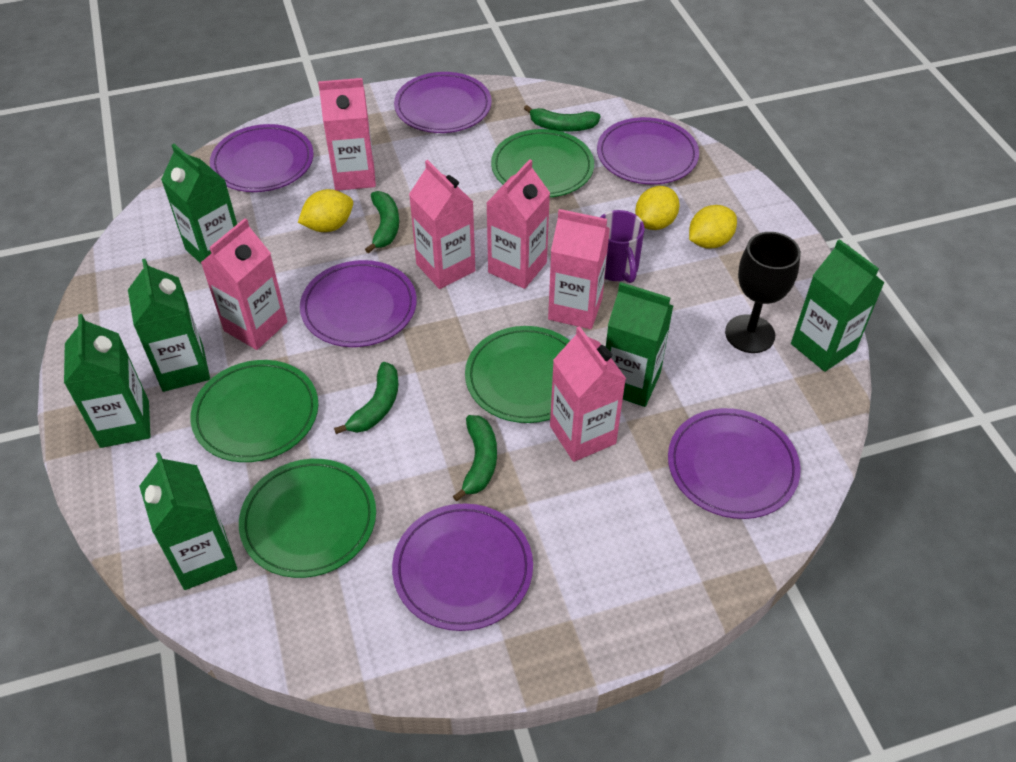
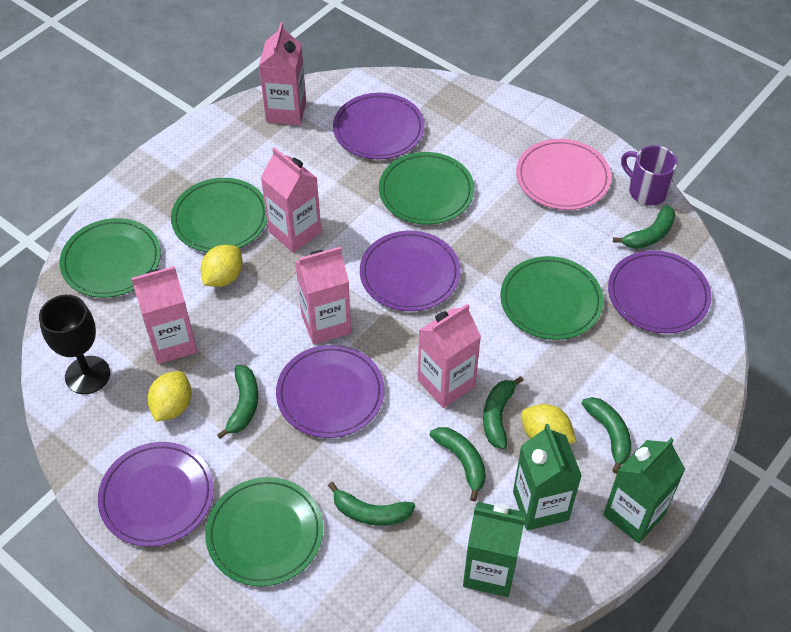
green banana: [334,362,398,434] [365,191,399,253] [453,415,497,502] [524,105,601,132] = 4 -> [217,365,258,439] [328,482,415,526] [430,427,486,501] [483,376,524,449] [582,397,631,474] [613,205,675,249] = 6
green carton: [64,314,150,448] [128,259,210,392] [139,452,237,590] [161,144,237,265] [606,282,674,407] [791,239,885,372] = 6 -> [463,502,526,597] [513,424,582,530] [603,438,686,543] = 3
green plate: [190,360,318,462] [239,459,376,578] [465,326,570,423] [491,129,594,197] = 4 -> [60,218,161,298] [171,178,267,252] [205,477,323,586] [379,152,474,225] [500,256,603,340] = 5
pink carton: [201,218,288,350] [318,78,376,191] [409,160,475,289] [486,159,550,289] [548,209,610,329] [550,326,626,462] = 6 -> [131,266,197,364] [259,22,306,125] [260,147,321,253] [295,246,351,345] [418,303,481,408] = 5
pink plate: none = 0 -> [516,139,611,210] = 1
purple plate: [210,124,313,192] [300,260,417,347] [392,503,533,631] [394,72,492,133] [597,117,699,185] [668,408,801,519] = 6 -> [98,442,214,547] [276,345,385,438] [333,93,425,160] [360,231,461,311] [608,250,711,333] = 5

